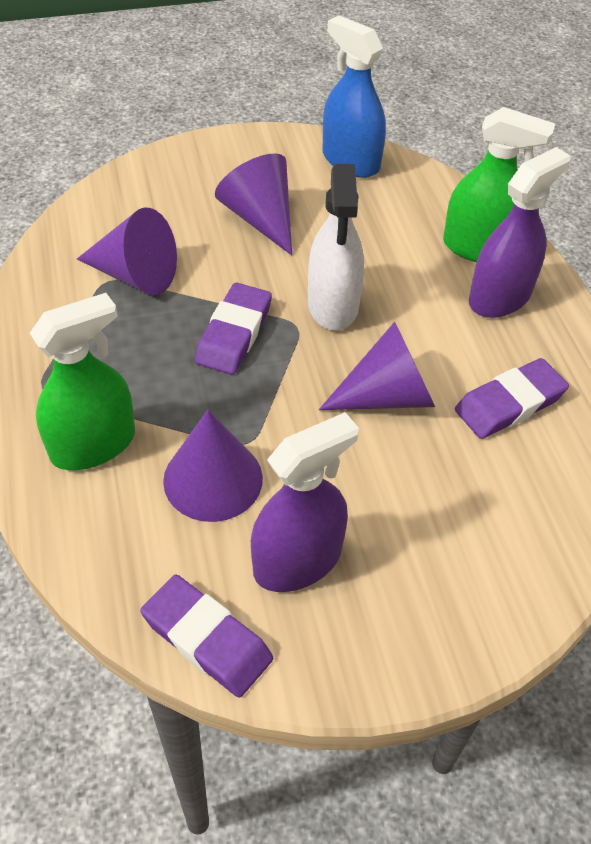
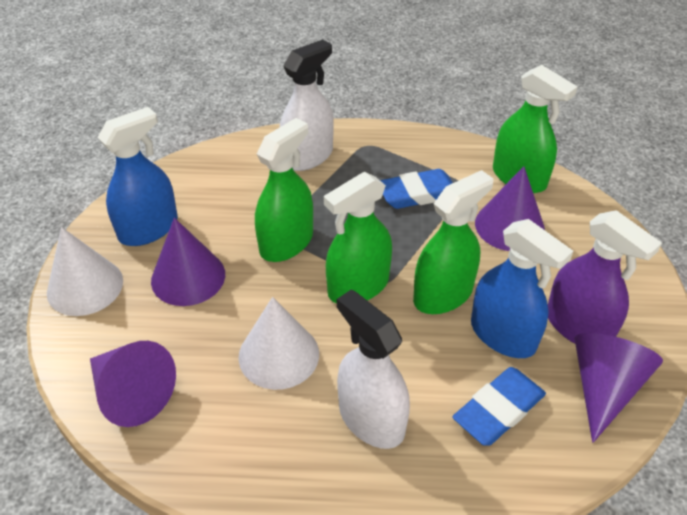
blue eraser: none = 0 -> [380,169,453,209] [452,367,546,446] = 2
blue spray bottle: [322,15,386,178] = 1 -> [98,107,178,246] [471,219,573,358] = 2
green spray bottle: [30,293,135,470] [443,107,555,262] = 2 -> [255,118,313,262] [324,172,392,303] [413,170,493,314] [493,65,577,193] = 4
purple eraser: [140,574,273,698] [195,283,272,375] [455,358,569,439] = 3 -> none = 0
purple spray bottle: [251,412,359,592] [469,147,570,318] = 2 -> [548,210,662,343] = 1
white cone: none = 0 -> [47,227,123,316] [238,297,319,390] = 2
white spray bottle: [308,164,364,331] = 1 -> [280,39,334,171] [337,290,410,449] = 2

